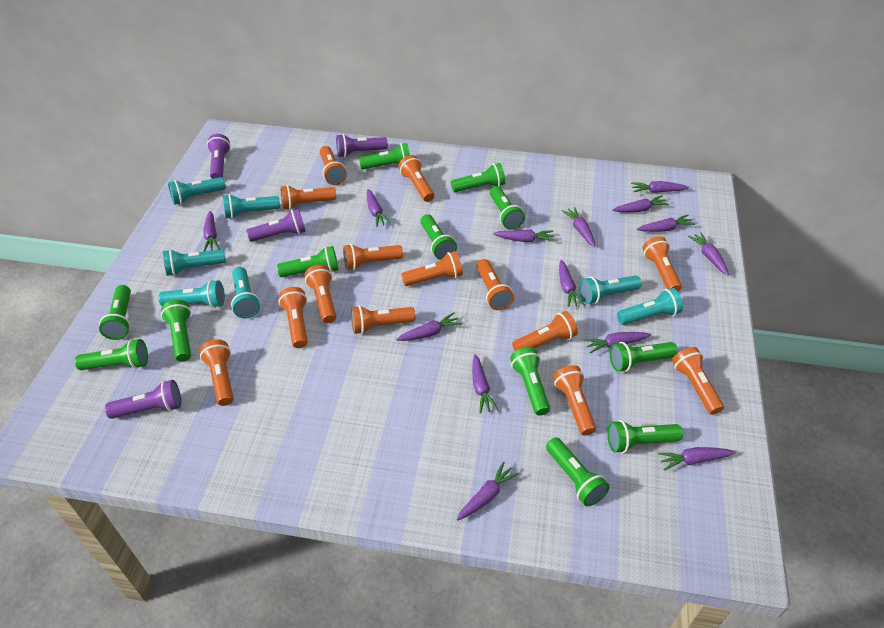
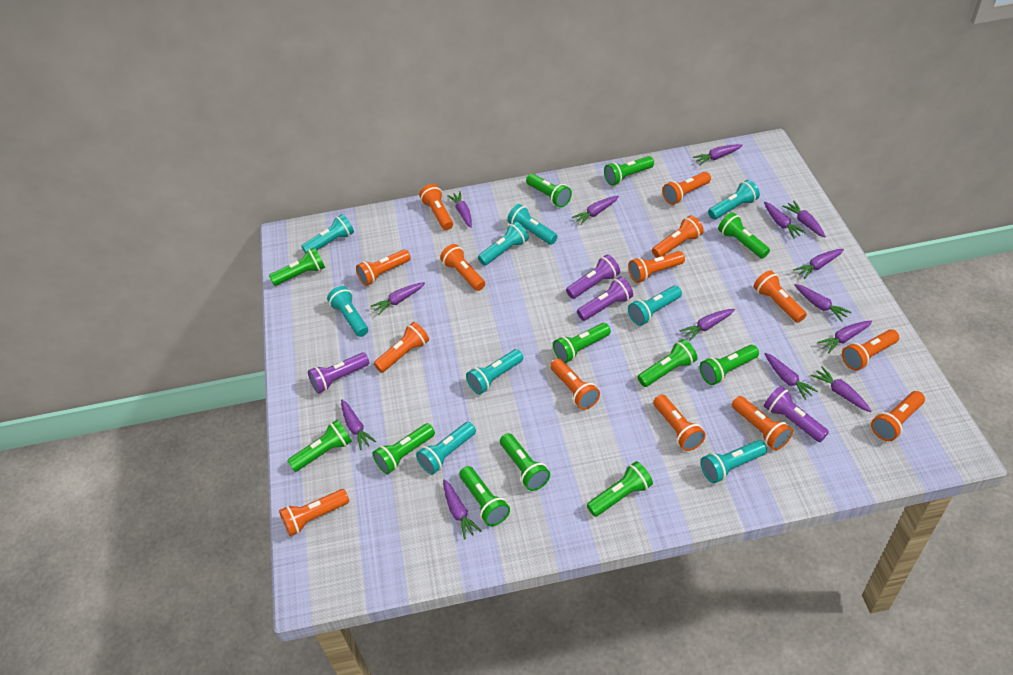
turquoise flashlight: [158,280,225,308] [163,249,226,276] [168,177,226,205] [223,194,280,219] [231,267,260,318] [579,276,642,304] [617,288,683,325] = 7 -> [301,214,354,253] [327,286,368,337] [416,422,476,474] [466,349,523,395] [478,222,529,266] [507,204,558,245] [628,286,682,326] [701,440,767,483] [708,180,760,220] = 9

